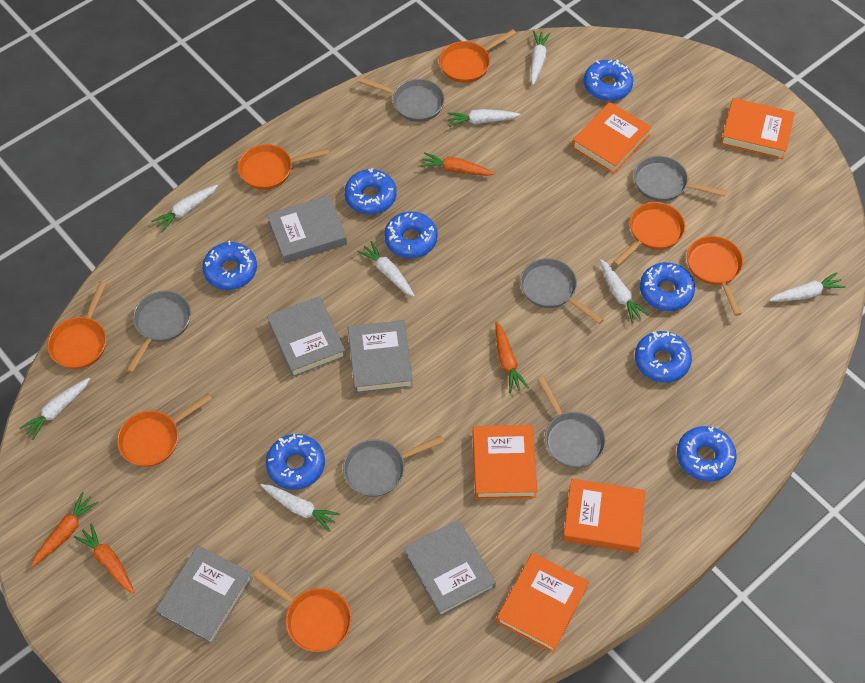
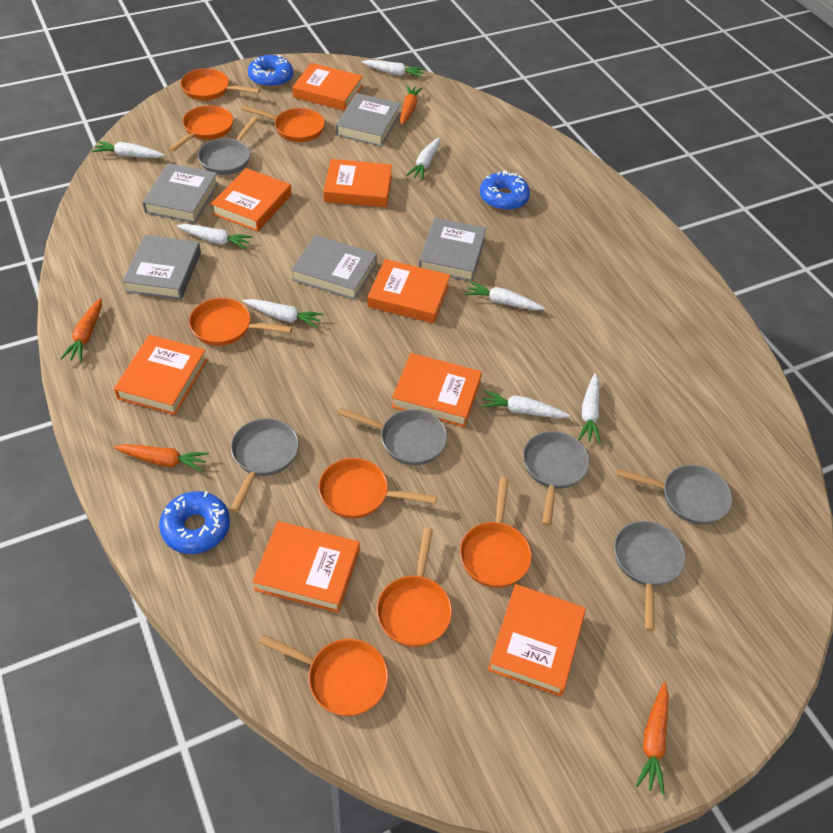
blue donut: [202,241,257,290] [266,434,325,490] [344,168,397,214] [384,211,438,258] [584,60,633,101] [635,331,692,383] [640,262,695,311] [677,426,737,482] = 8 -> [159,491,230,554] [248,55,293,88] [480,170,530,211] = 3
orange book: [472,425,537,499] [496,553,589,653] [563,479,645,553] [572,102,652,174] [721,98,795,159] = 5 -> [114,335,208,415] [211,168,291,232] [253,521,360,613] [292,63,363,111] [323,159,392,208] [367,259,450,323] [392,353,482,427] [488,584,586,696] = 8
orange pan: [47,281,106,369] [117,394,212,467] [238,144,329,190] [254,571,352,652] [439,29,516,83] [613,202,685,266] [687,236,743,316] = 7 -> [169,105,233,152] [181,68,260,100] [189,298,292,346] [242,106,325,142] [259,634,388,716] [319,458,437,519] [376,528,452,647] [460,477,532,588] = 8

